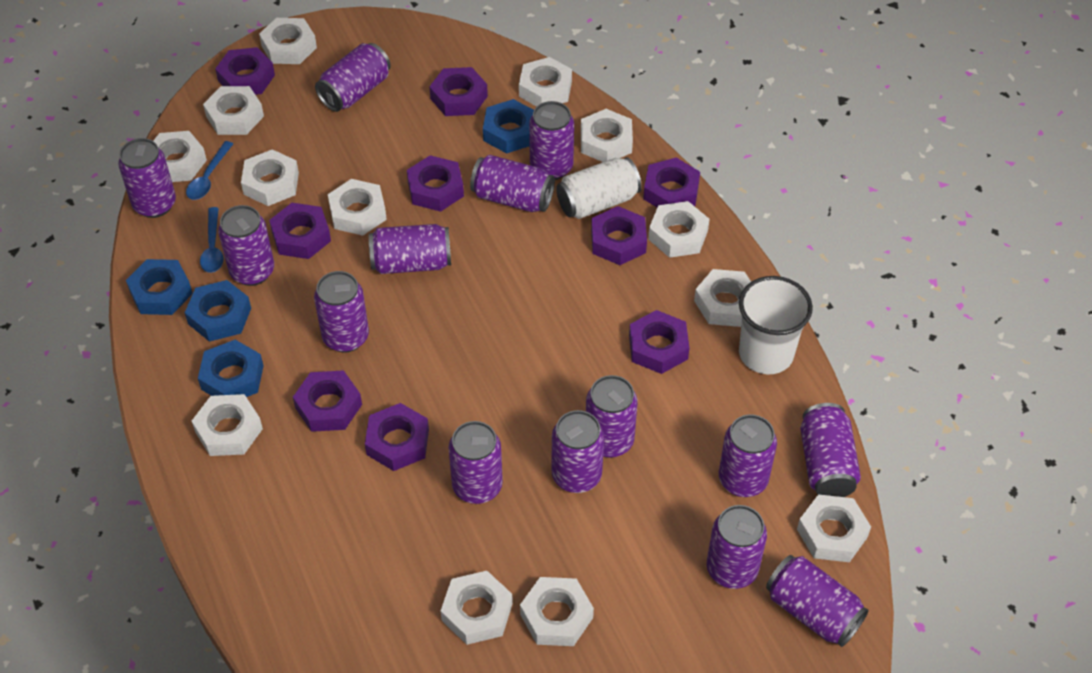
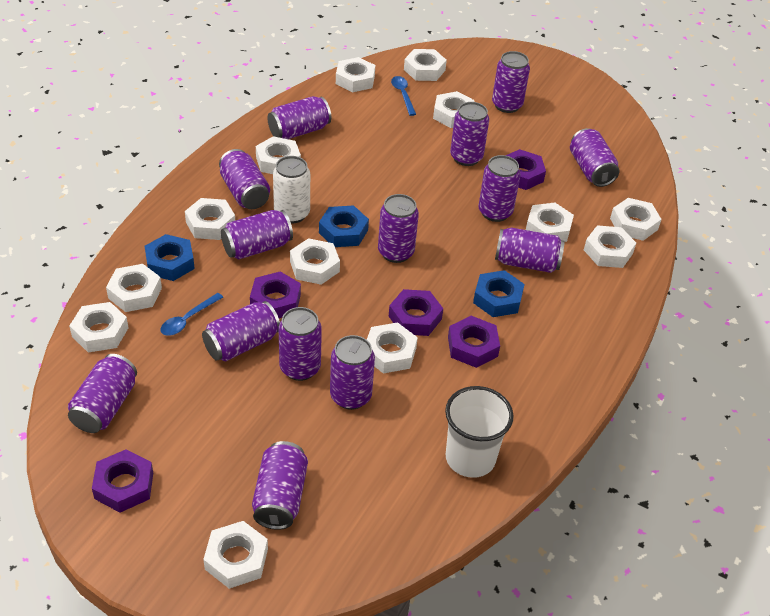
blue nut: [126,259,193,315] [185,280,251,342] [198,340,264,397] [483,99,534,153] = 4 -> [145,234,195,281] [319,205,369,247] [473,270,525,317] = 3
purple nut: [215,47,275,95] [269,203,331,259] [293,370,362,432] [365,403,429,471] [407,155,464,212] [429,67,488,116] [591,206,647,265] [629,310,689,374] [643,158,700,207] = 9 -> [92,449,153,513] [250,271,301,318] [389,289,443,336] [448,316,500,368] [505,149,546,190] = 5

